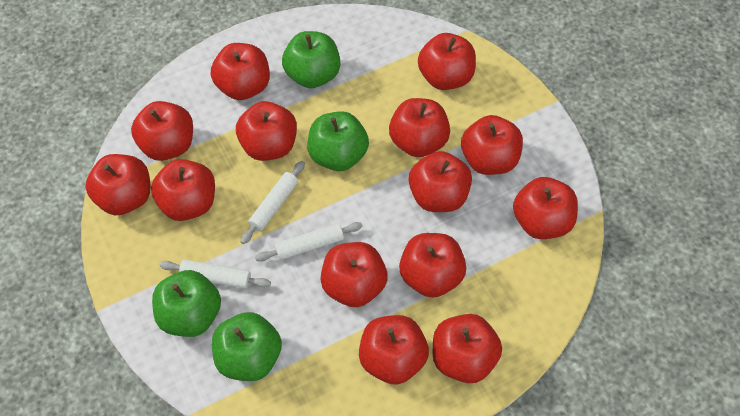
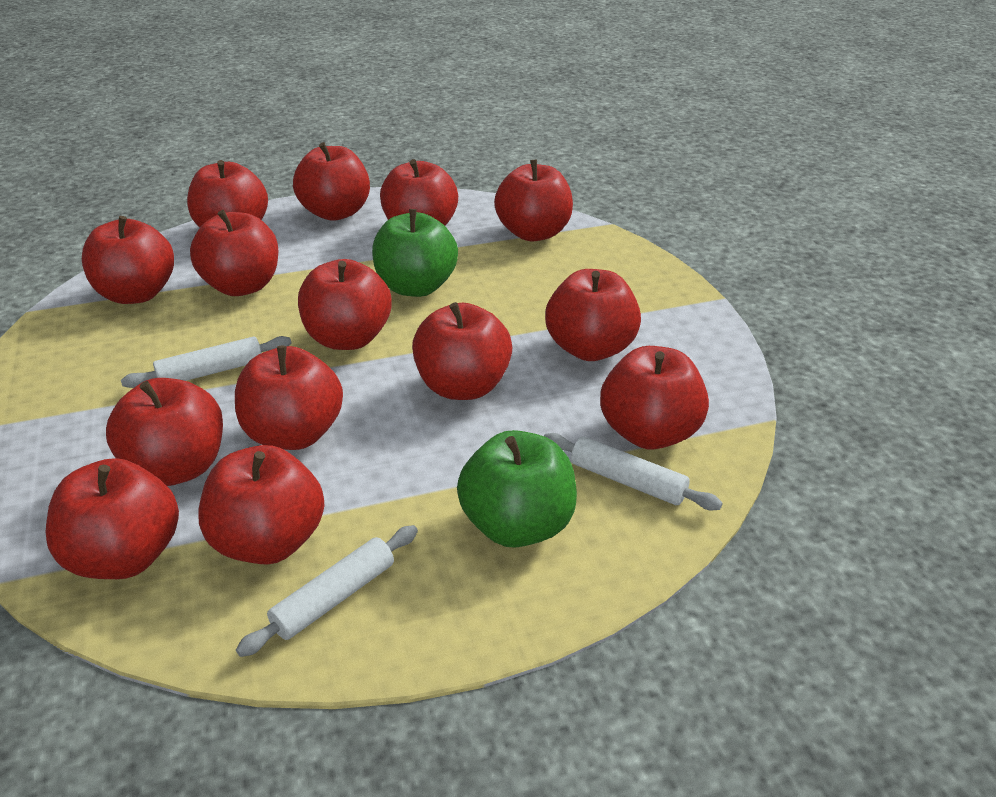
green apple: [152,270,221,337] [212,312,282,381] [282,31,340,88] [307,111,369,171] = 4 -> [372,209,458,297] [457,430,577,548] = 2

